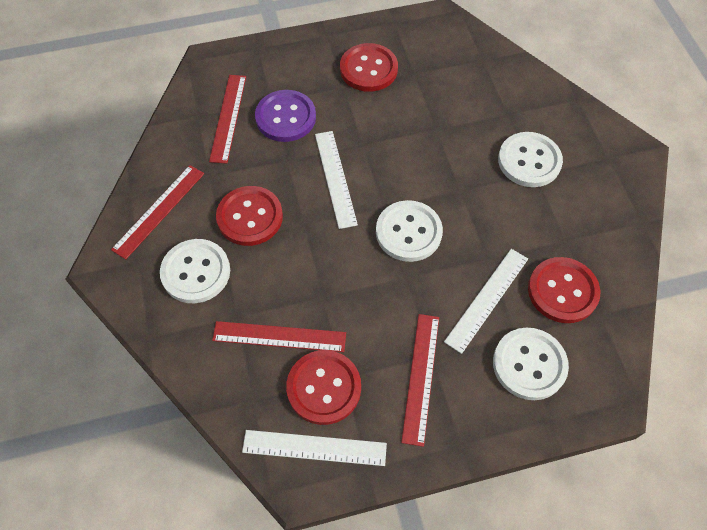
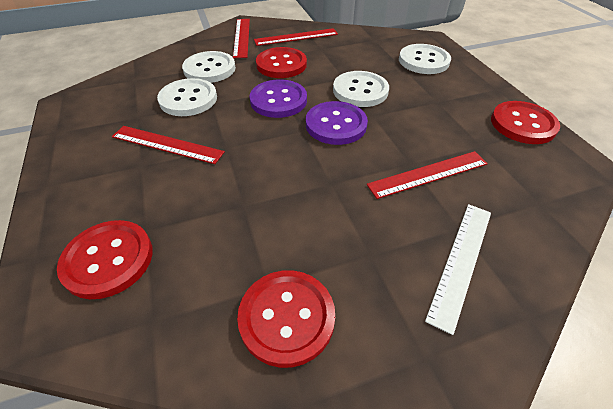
purple button: [255,90,316,142] = 1 -> [250,79,307,118] [306,101,368,145] = 2
white ruler: [242,430,387,466] [315,131,358,229] [444,249,528,354] = 3 -> [425,204,491,335] = 1

